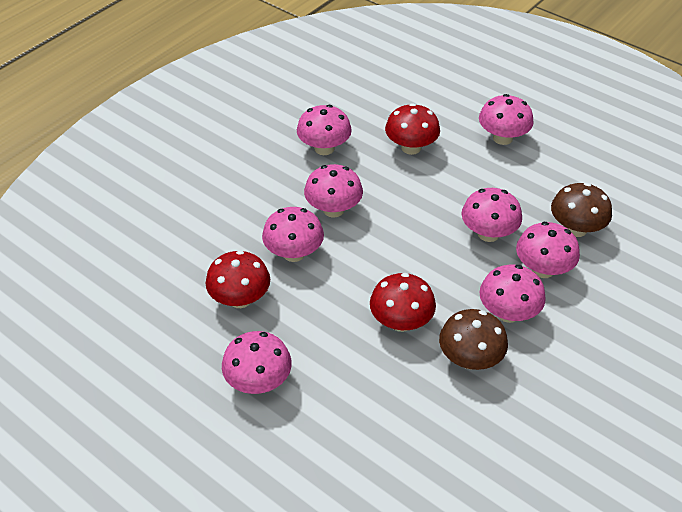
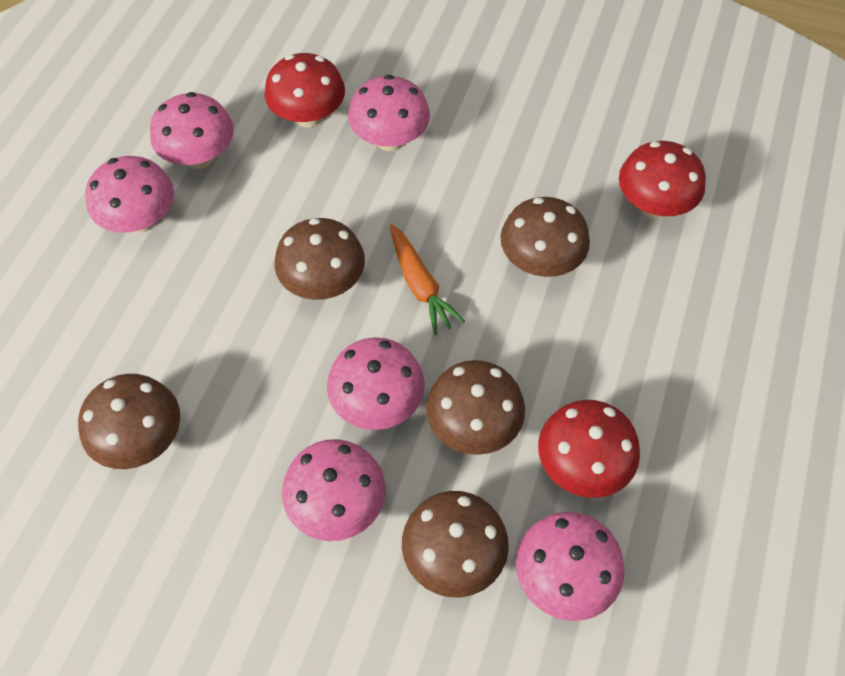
brown mushroom: [439,309,508,370] [551,183,612,237] = 2 -> [78,374,180,469] [274,218,365,300] [402,491,509,597] [426,360,525,455] [500,197,590,277] = 5
orange carrot: none = 0 -> [390,224,465,335] = 1
pink mushroom: [222,331,292,394] [262,207,324,262] [297,105,352,155] [304,164,363,218] [462,188,522,242] [479,94,534,145] [479,265,546,323] [516,222,580,278] = 8 -> [85,156,174,233] [150,92,234,169] [282,439,386,541] [327,337,425,430] [348,75,430,151] [516,512,625,621] = 6

